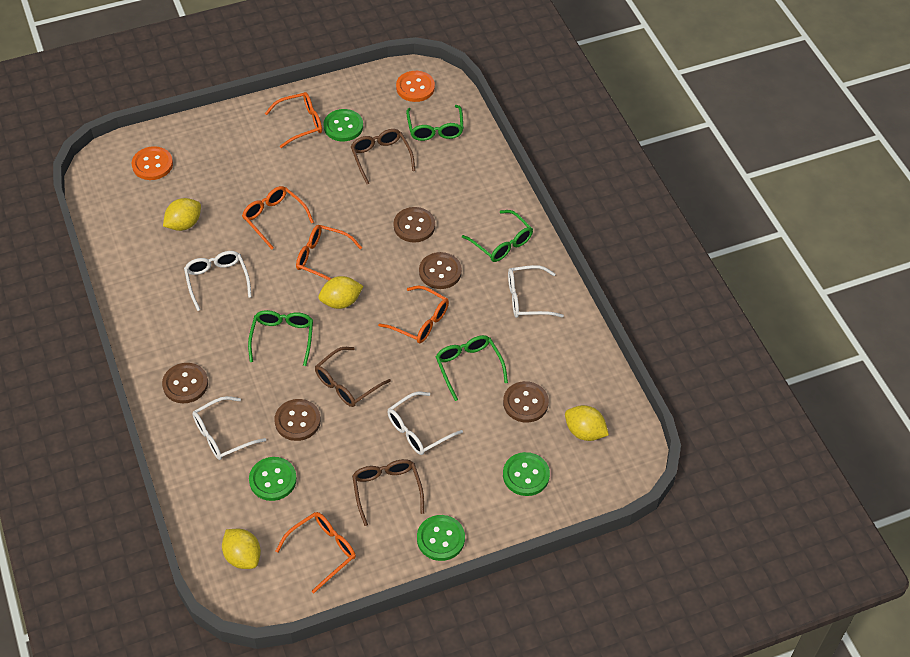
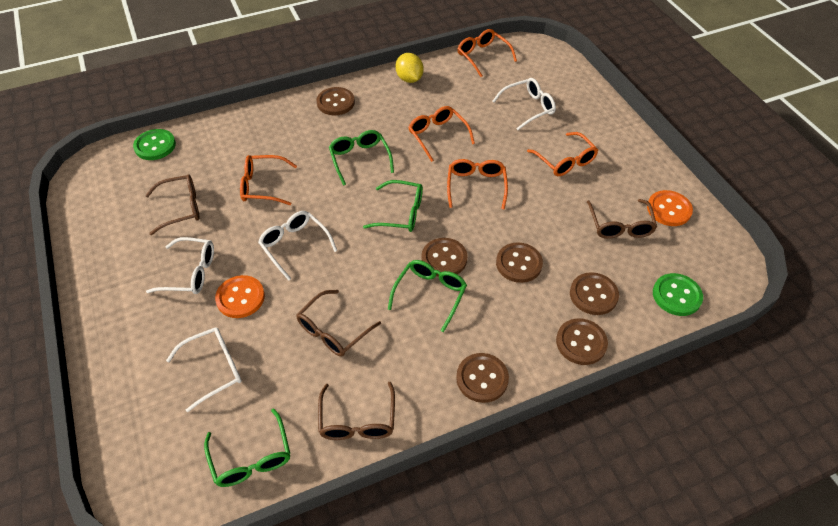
brown button: [162,363,208,403] [275,399,321,441] [394,207,435,243] [419,252,462,289] [503,381,549,423] = 5 -> [316,87,355,115] [422,238,468,277] [456,353,509,403] [496,242,543,283] [556,318,608,365] [570,272,619,315] = 6
brown glasses: [315,347,391,407] [351,129,415,185] [352,459,424,526] = 3 -> [145,175,200,235] [296,290,381,357] [318,382,395,440] [587,199,657,239] = 4
green button: [249,457,297,501] [324,109,363,141] [417,515,465,561] [503,452,550,496] = 4 -> [133,129,176,160] [653,273,703,316] = 2
yellow lemon: [163,198,201,231] [222,529,261,569] [318,276,364,309] [565,405,609,441] = 4 -> [395,53,424,83] = 1

